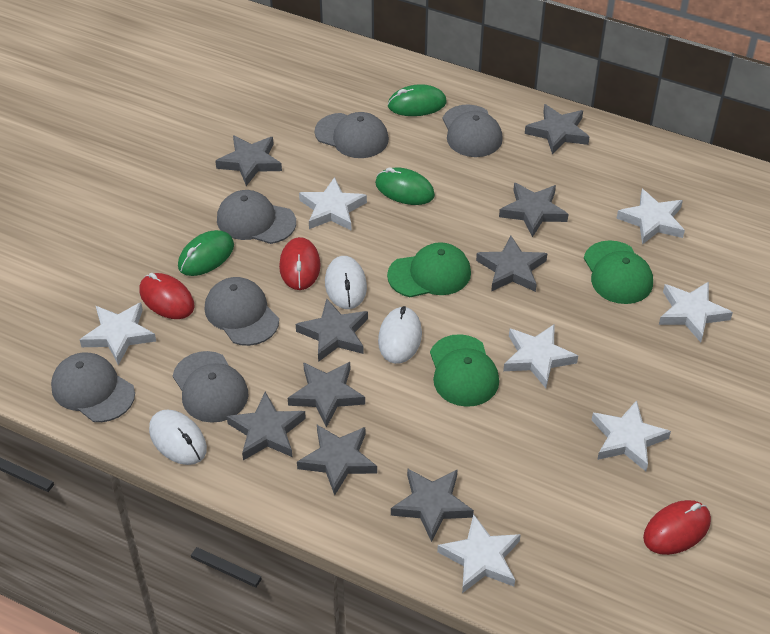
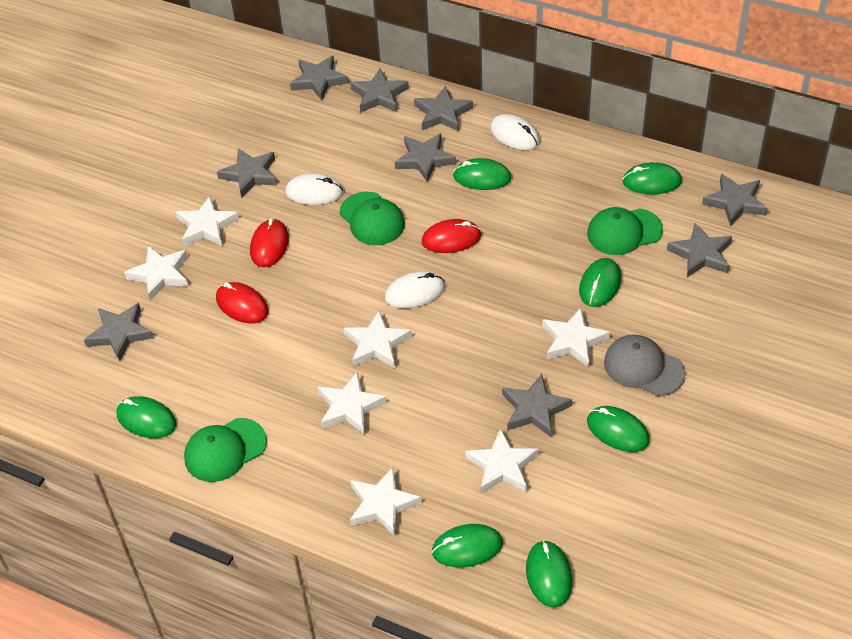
green mouse: [178,230,234,276] [375,167,435,205] [388,84,447,116] = 3 -> [117,396,176,438] [432,524,503,567] [453,158,511,190] [526,540,573,607] [579,258,621,307] [587,406,650,452] [622,162,682,194] = 7
grey cap: [51,353,135,422] [173,351,248,423] [205,277,279,346] [217,190,296,244] [315,112,389,158] [443,105,503,157] = 6 -> [604,334,685,396] = 1

